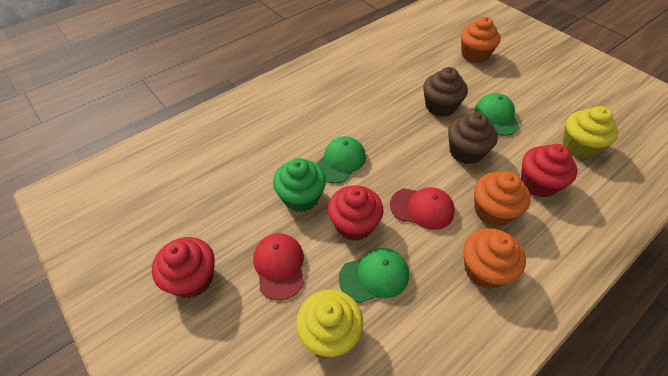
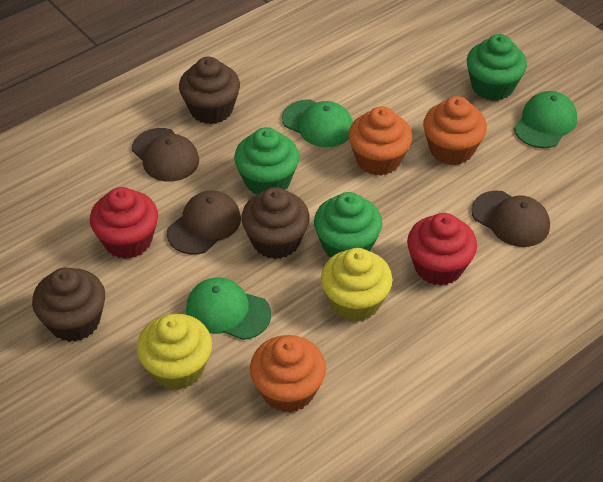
brown cap: none = 0 -> [132,128,199,182] [167,191,241,255] [471,191,550,247] = 3
brown cupcake: [423,67,468,117] [448,112,498,164] = 2 -> [32,267,105,342] [179,57,240,124] [241,187,310,259] = 3
green cupcake: [273,158,326,212] = 1 -> [234,127,299,194] [314,192,382,257] [467,34,527,101] = 3
red cap: [253,233,304,300] [390,187,455,230] = 2 -> none = 0
red cupcake: [152,237,215,298] [328,185,383,241] [521,144,577,197] = 3 -> [90,187,158,259] [407,213,477,286] = 2

